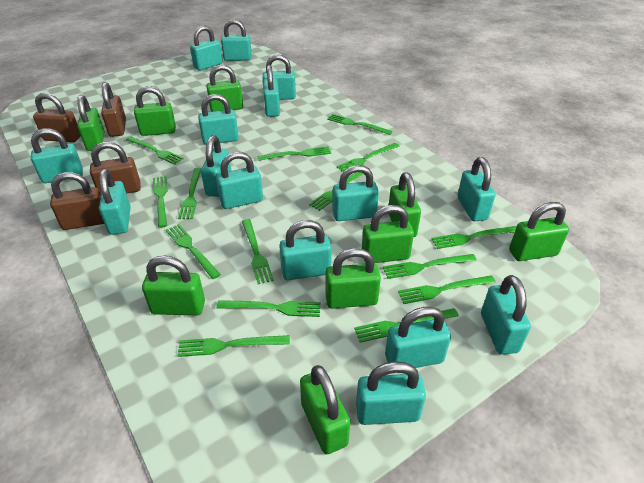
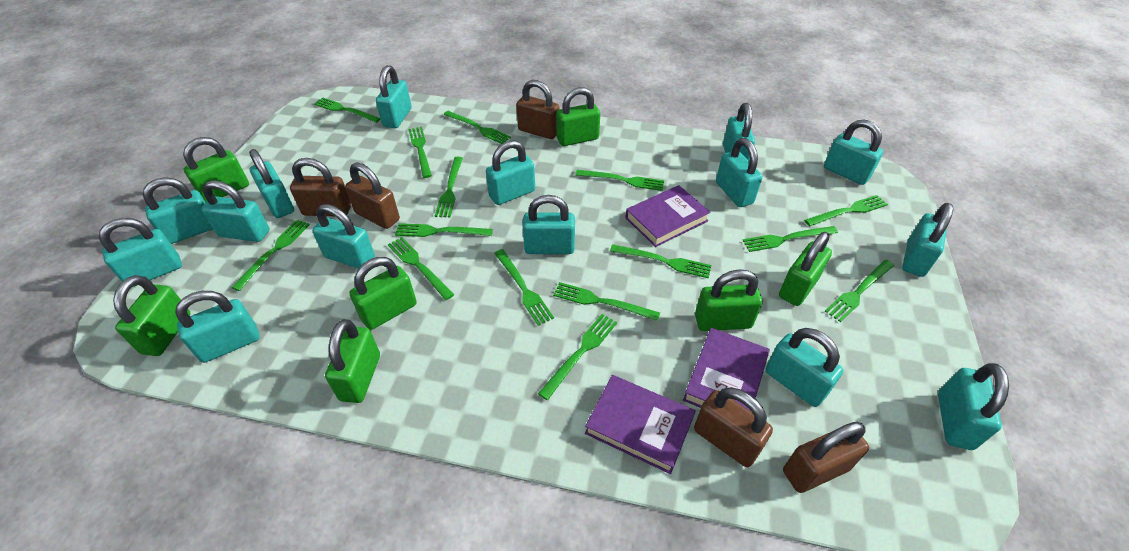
brown padlock: [33,93,81,143] [50,172,104,230] [90,142,141,194] [101,82,126,137] = 4 -> [290,158,351,216] [345,162,400,229] [516,80,560,139] [694,387,773,467] [783,422,869,493] = 5
green padlock: [77,95,104,151] [134,86,176,136] [142,256,205,315] [206,65,243,112] [300,365,350,454] [325,248,381,309] [362,205,414,263] [388,172,421,237] [509,202,569,261] = 9 -> [113,275,191,356] [183,137,249,202] [325,319,380,403] [349,257,417,330] [556,87,600,146] [695,269,763,331] [779,232,832,306] = 7
purple book: none = 0 -> [585,375,696,474] [625,185,711,247] [683,328,770,411] = 3

